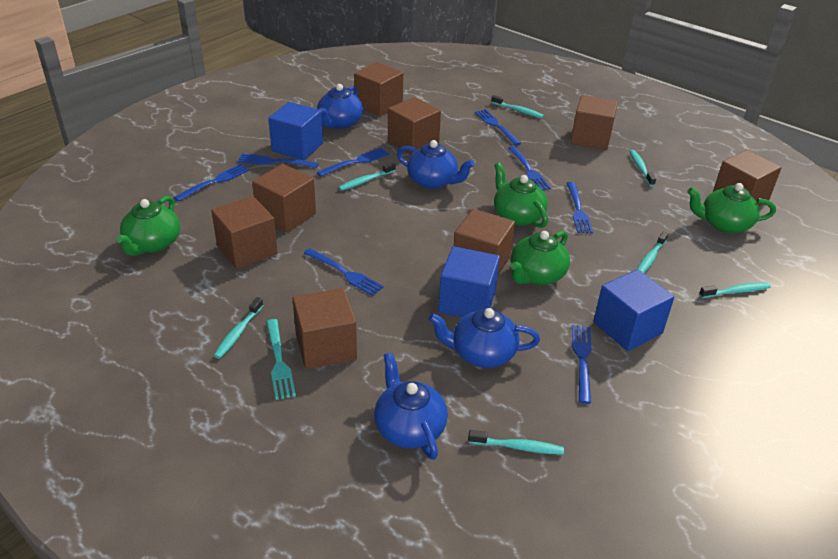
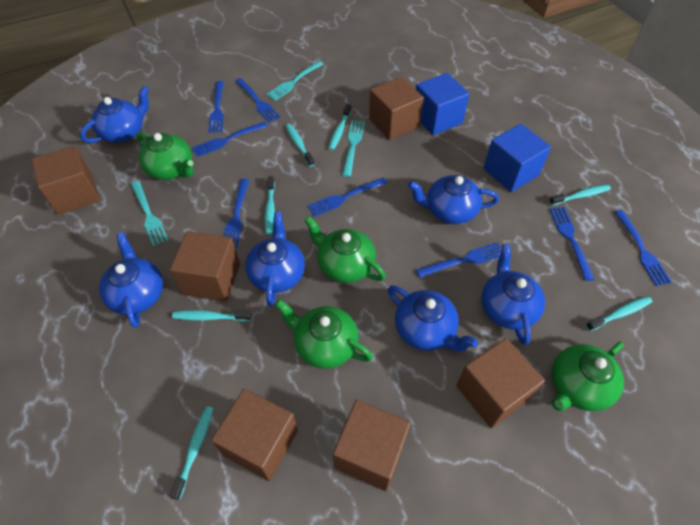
blue cube: [268,102,323,160] [438,246,500,317] [593,269,674,351] = 3 -> [416,73,469,135] [483,124,551,192] = 2
blue teapot: [317,84,363,129] [374,352,448,460] [397,140,475,189] [429,308,540,368] = 4 -> [80,86,149,143] [99,232,163,328] [245,212,305,307] [388,285,478,352] [408,175,499,224] [481,244,545,345] = 6
brown cube: [211,196,278,269] [252,164,316,233] [292,288,357,369] [354,62,403,116] [388,97,441,155] [454,209,515,275] [571,95,618,150] [713,150,782,206] = 8 -> [31,145,100,215] [170,231,240,302] [211,389,298,481] [333,400,411,491] [369,77,424,140] [456,338,545,428] = 6
turquoise fork: [266,319,296,400] = 1 -> [131,181,168,246] [266,61,323,101] [342,120,365,177] = 3

